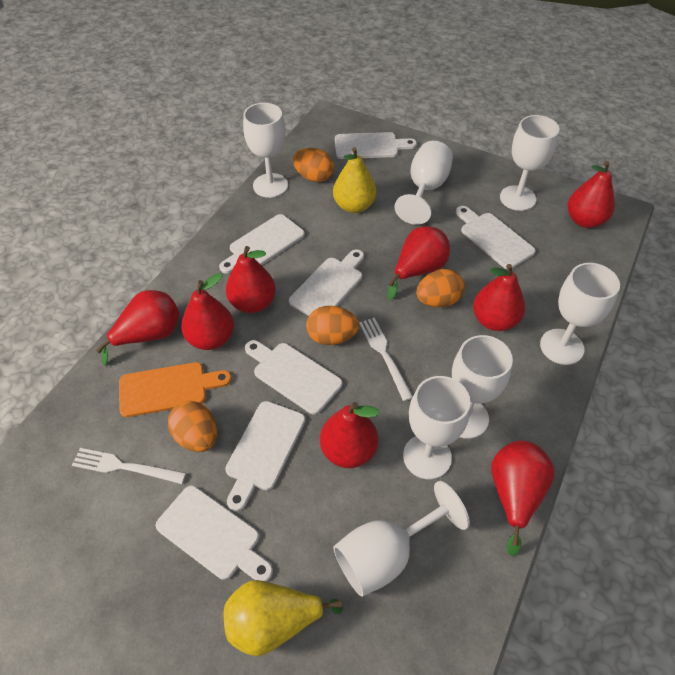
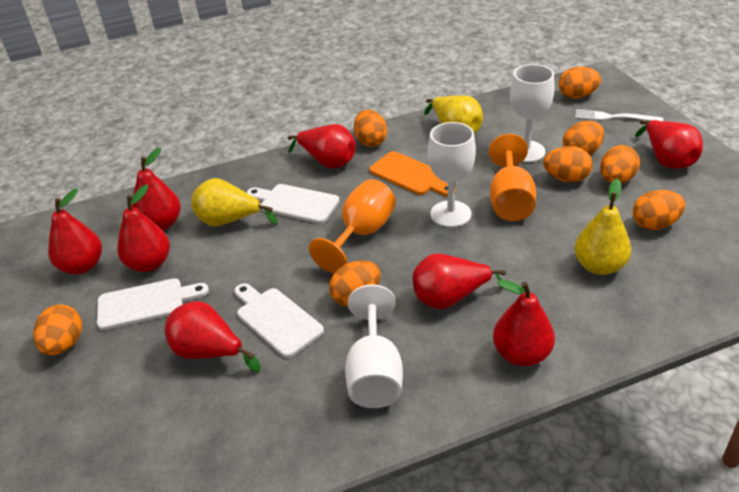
orange egg: [168,401,217,452] [293,148,334,182] [306,306,359,345] [416,269,465,308] = 4 -> [33,305,82,356] [329,260,381,307] [354,109,387,147] [543,146,593,183] [559,67,601,99] [563,121,604,155] [600,145,640,183] [632,190,685,230] = 8
orange goblet: none = 0 -> [309,179,396,273] [489,134,536,221] = 2
white cutting board: [155,486,273,582] [219,214,305,274] [225,401,305,511] [245,340,342,415] [289,249,364,316] [335,132,417,159] [456,206,536,269] = 7 -> [97,278,209,330] [234,283,324,358] [247,184,339,224] = 3
white fork: [72,448,186,484] [359,318,413,401] = 2 -> [575,110,663,121] = 1
white goblet: [243,103,288,198] [333,481,470,597] [394,141,453,225] [403,376,470,480] [452,335,513,439] [500,115,559,211] [540,263,620,365] = 7 -> [345,284,403,408] [428,122,476,228] [510,64,554,163] = 3
yellow pear: [224,580,343,656] [333,147,377,213] = 2 -> [191,178,278,226] [424,96,483,133] [574,179,631,275] = 3

